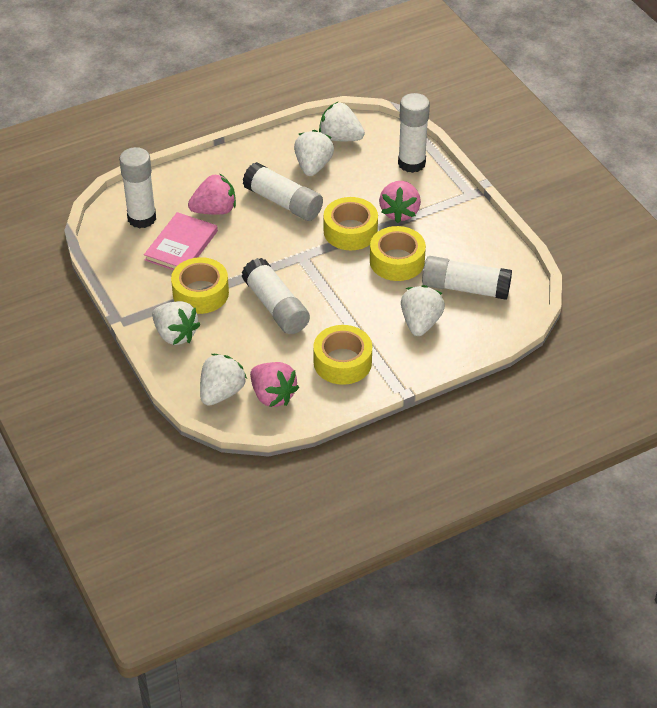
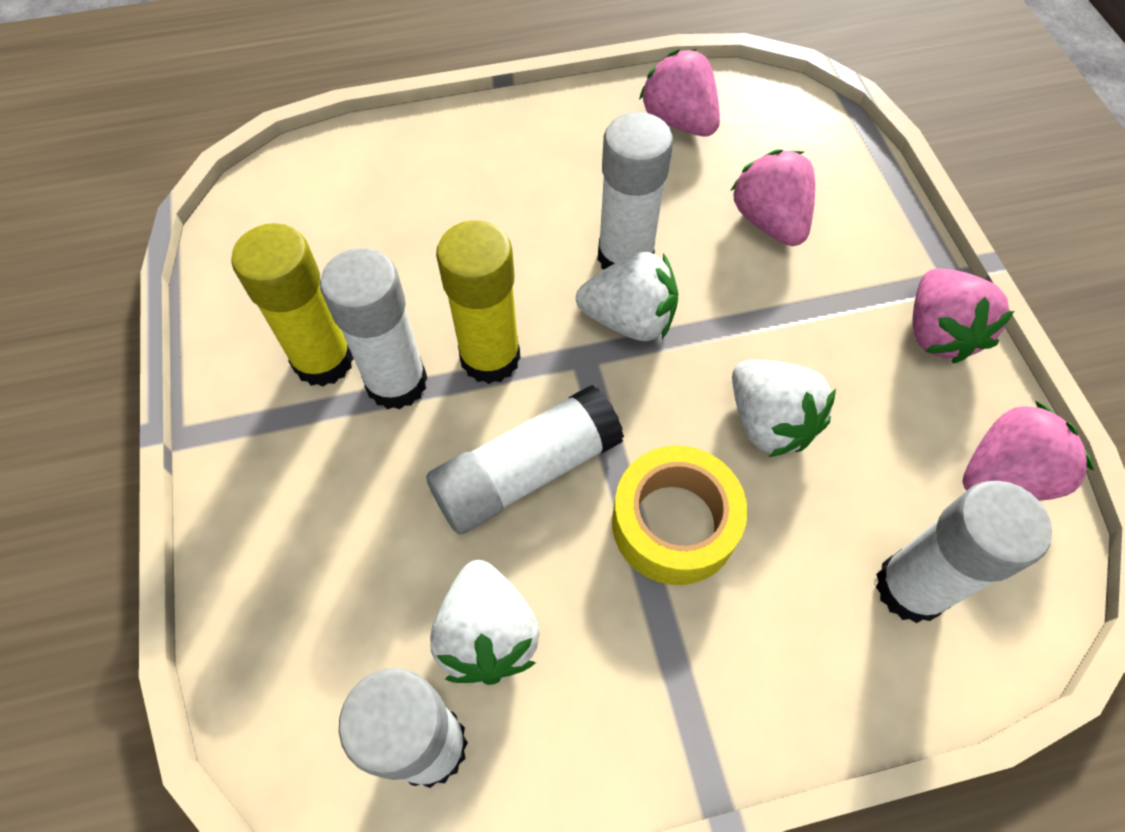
pink book: [144,212,218,270] = 1 -> none = 0
pink strawberry: [188,173,236,215] [250,362,299,407] [379,181,421,223] = 3 -> [639,49,720,137] [731,149,815,246] [912,268,1014,363] [962,401,1094,501] = 4
white strawberry: [152,301,201,345] [200,354,247,406] [294,130,334,176] [319,102,365,141] [401,285,445,336] = 5 -> [430,560,540,685] [576,252,678,341] [732,360,836,457] = 3
yellow glue stick: none = 0 -> [231,223,354,387] [436,220,521,384] = 2
yellow tape: [171,257,229,314] [313,325,372,385] [324,197,378,250] [370,226,426,281] = 4 -> [612,446,748,585] = 1

